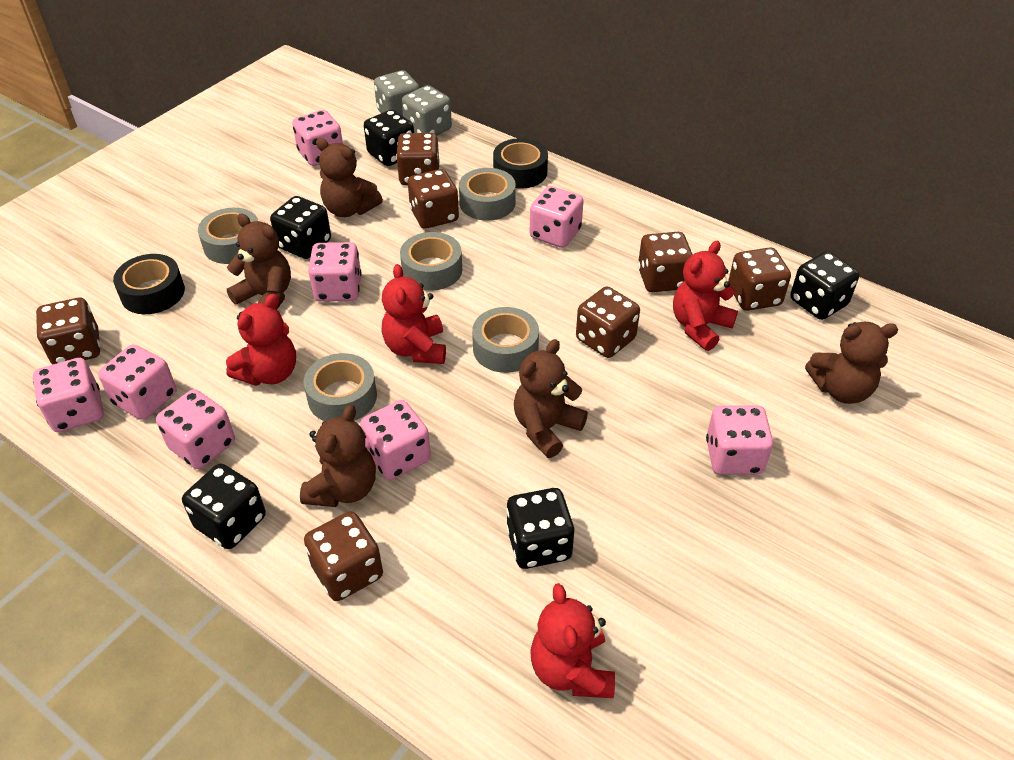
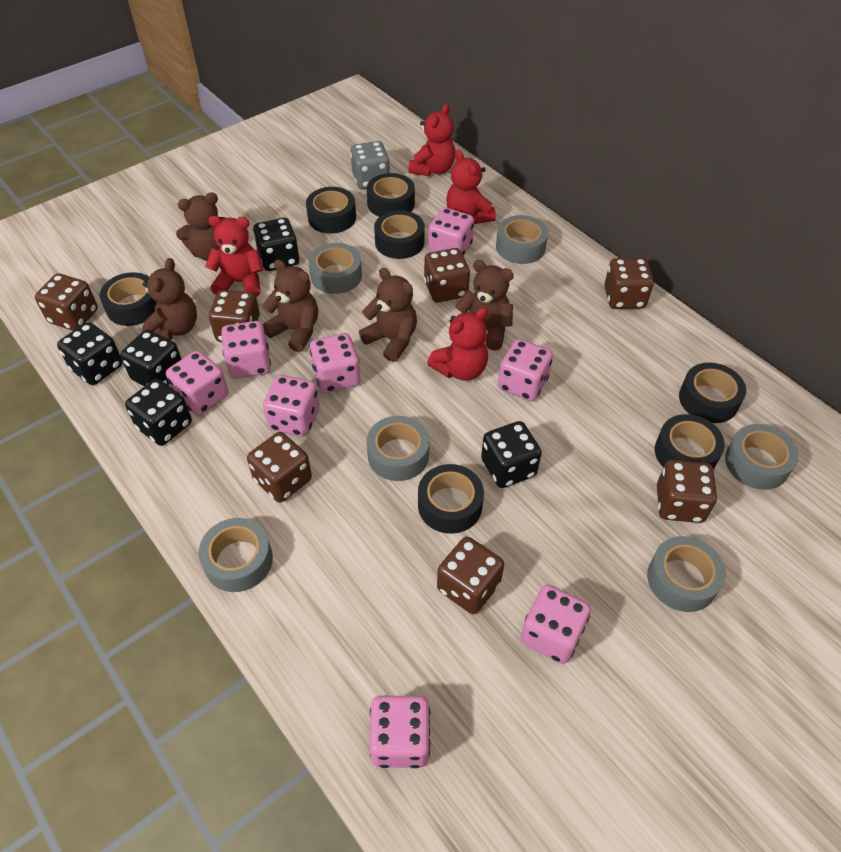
black tape: [113,254,185,314] [493,138,548,189] = 2 -> [100,272,157,326] [306,187,356,234] [367,173,415,217] [374,210,425,259] [418,464,484,534] [655,414,725,470] [679,363,746,423] = 7
grey dice: [374,70,419,116] [402,85,452,136] = 2 -> [350,141,390,189] = 1
grey tape: [198,208,258,264] [303,353,377,421] [400,232,462,291] [459,168,516,221] [472,307,539,373] = 5 -> [199,518,273,592] [308,243,362,294] [366,416,430,481] [496,215,548,264] [647,536,726,612] [725,424,798,490] = 6

